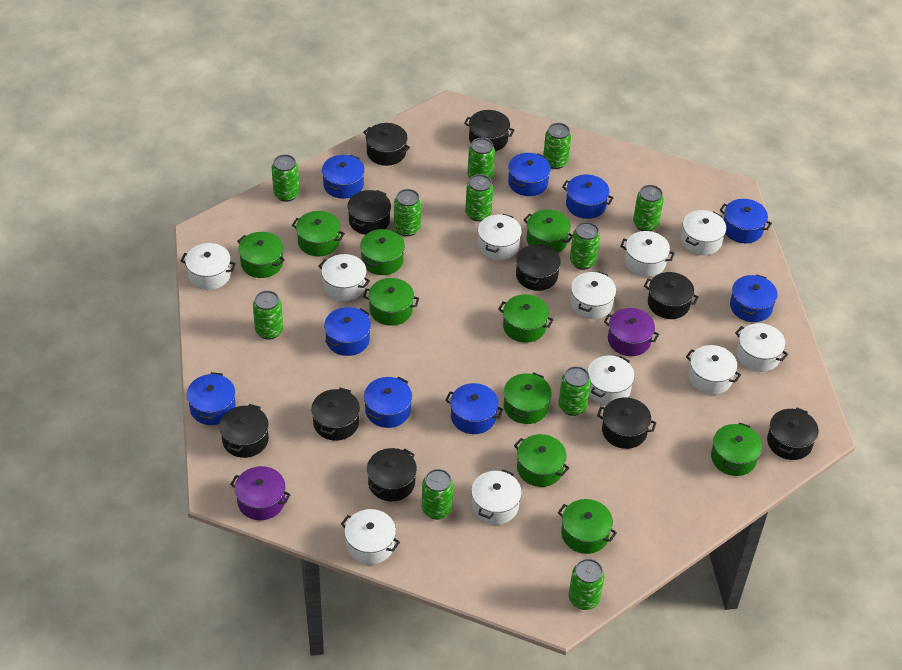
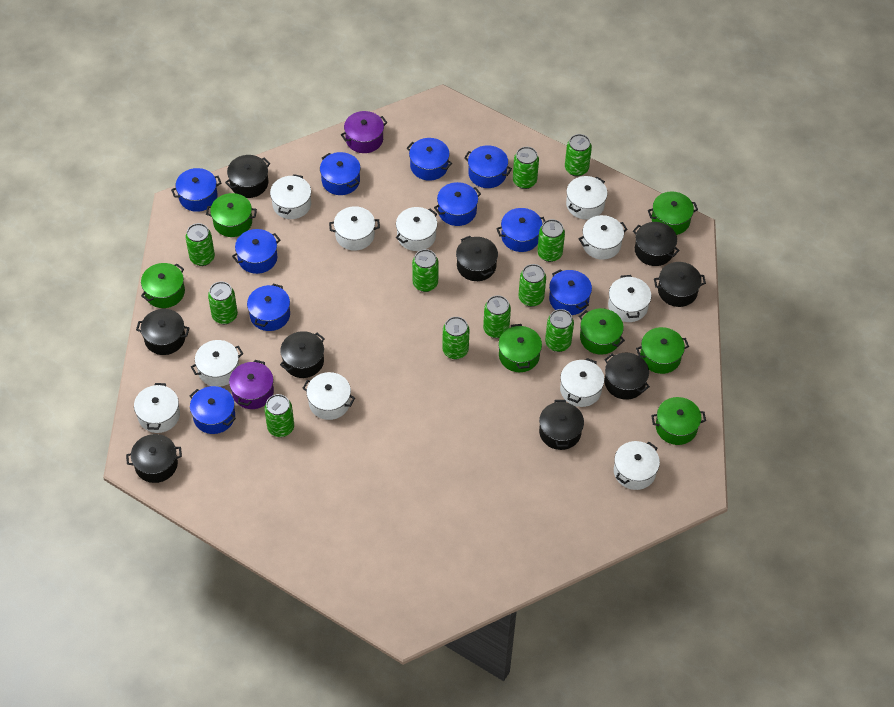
black pot: [219,404,269,458] [311,388,360,441] [347,190,391,235] [363,123,410,166] [367,448,417,501] [464,110,514,151] [516,243,561,291] [597,397,656,449] [644,272,699,319] [767,408,818,460] = 10 -> [126,434,182,483] [136,309,189,355] [225,155,270,198] [280,331,325,378] [456,236,498,281] [539,400,584,450] [604,353,650,400] [633,222,680,266] [654,262,706,307] = 9
blue pot: [187,372,236,425] [322,155,365,199] [324,307,371,356] [364,377,412,428] [445,383,504,434] [508,153,551,196] [562,175,614,219] [720,199,772,243] [730,274,778,322] = 9 -> [171,168,222,212] [190,386,236,434] [232,229,280,274] [247,284,290,331] [320,152,360,195] [407,138,452,181] [434,182,481,226] [464,145,512,188] [496,208,545,252] [549,269,592,315] = 10
green pot: [237,232,285,278] [292,211,345,256] [360,229,405,275] [363,278,419,326] [498,295,554,343] [504,372,552,424] [514,434,569,487] [524,209,573,253] [558,499,617,554] [711,422,762,476] = 10 -> [141,263,185,308] [206,193,257,237] [498,324,542,372] [579,308,625,355] [636,327,689,374] [648,192,698,235] [651,397,706,445] = 7

